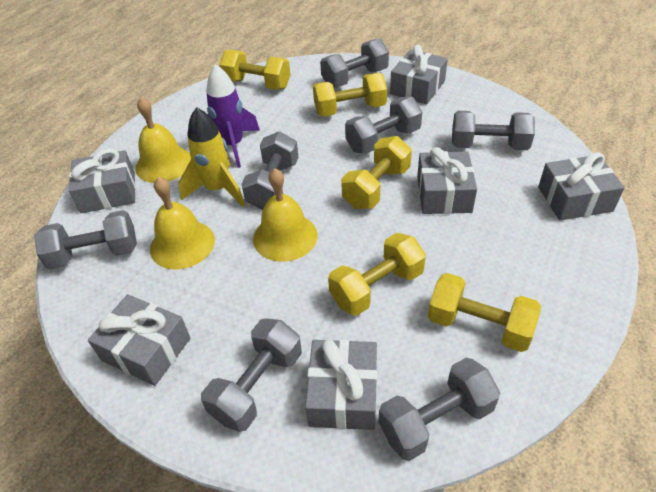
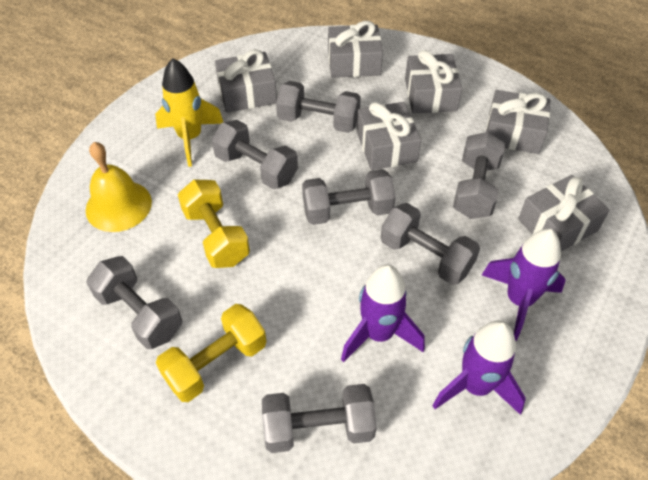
purple rocket: [206,64,260,168] = 1 -> [341,265,425,362] [432,321,526,415] [482,229,566,341] = 3
yellow bell: [135,97,191,183] [150,177,215,269] [253,168,317,262] = 3 -> [86,142,152,232] = 1
yellow dumbbell: [219,50,291,90] [313,73,387,117] [328,233,426,316] [341,136,412,209] [428,273,541,352] = 5 -> [156,304,266,402] [178,180,250,268] = 2

